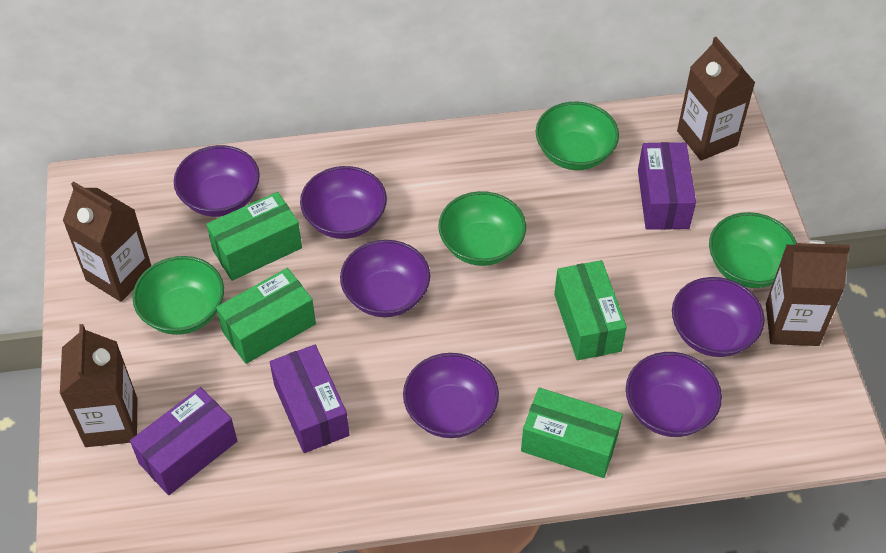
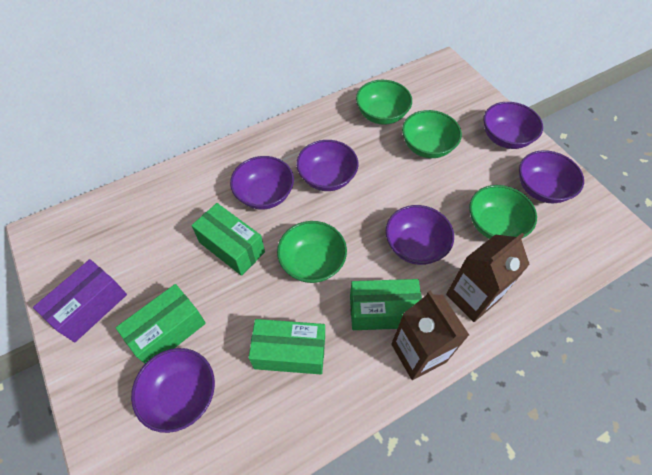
brown carton: [60,324,137,447] [63,181,151,302] [677,37,755,161] [766,240,850,346] = 4 -> [391,291,469,380] [446,233,530,322] = 2
purple box: [130,387,237,495] [270,345,349,453] [638,142,696,230] = 3 -> [33,259,127,343] = 1

